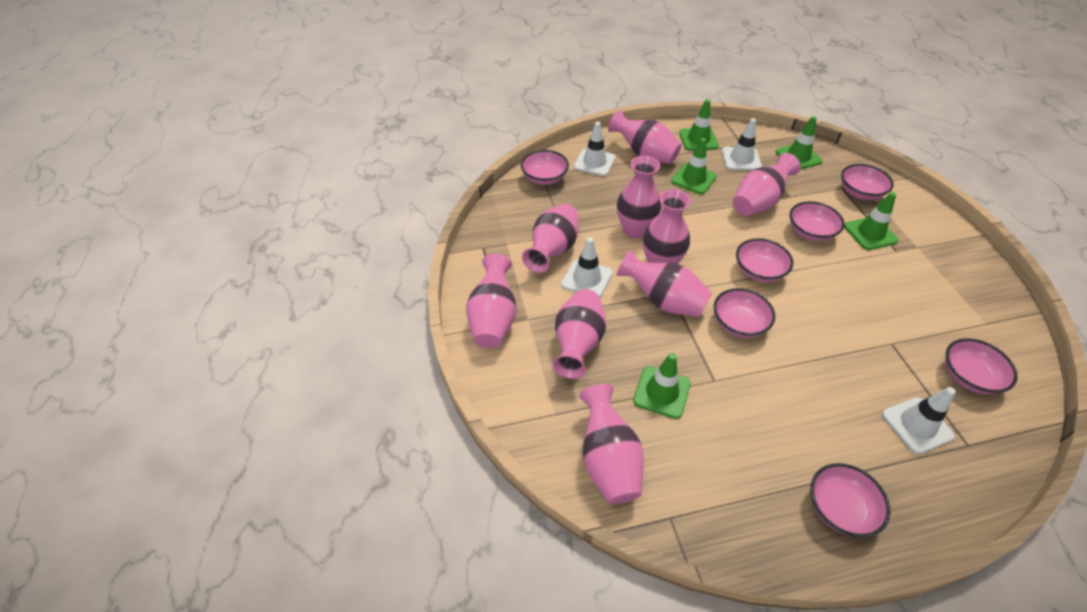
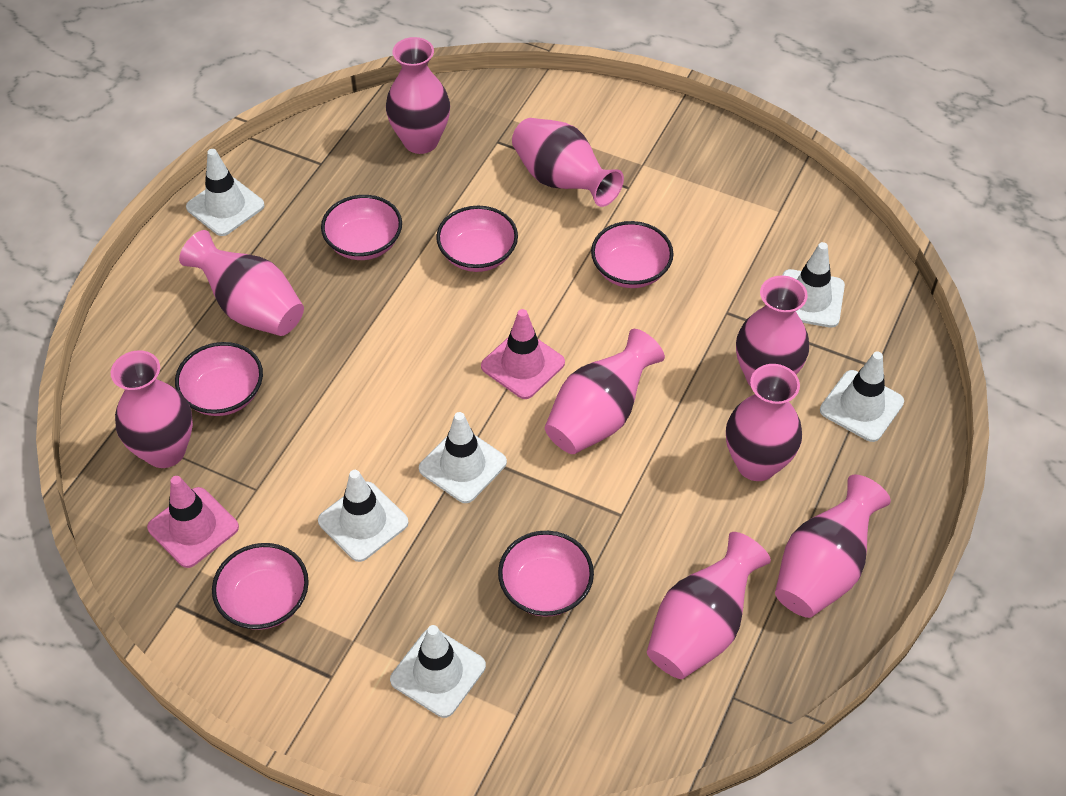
green traffic cone: [633,353,691,419] [671,138,717,194] [679,99,719,151] [776,116,822,170] [844,192,899,250] = 5 -> none = 0
pink bowl: [521,150,569,185] [714,288,775,338] [736,238,793,282] [789,201,845,241] [810,463,890,538] [841,164,894,200] [945,338,1018,394] = 7 -> [175,342,263,416] [212,543,309,630] [321,195,402,260] [436,206,518,272] [498,531,594,617] [591,221,674,288] = 6
pink traffic cone: none = 0 -> [147,476,239,568] [481,309,565,399] = 2
white traffic cone: [561,237,613,297] [574,122,615,176] [722,118,762,171] [882,387,956,454] = 4 -> [186,149,265,236] [318,470,408,562] [390,625,486,718] [419,412,507,503] [782,242,845,328] [820,351,904,442] = 6

